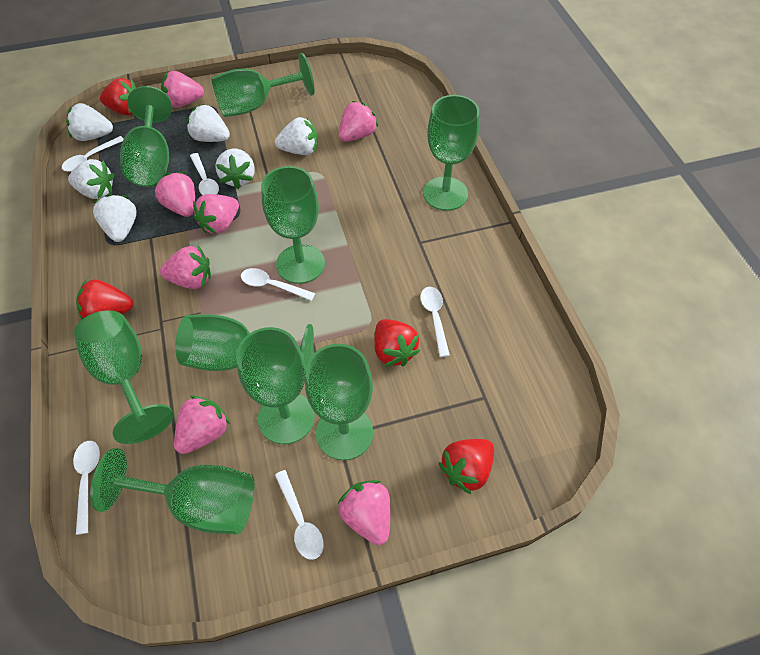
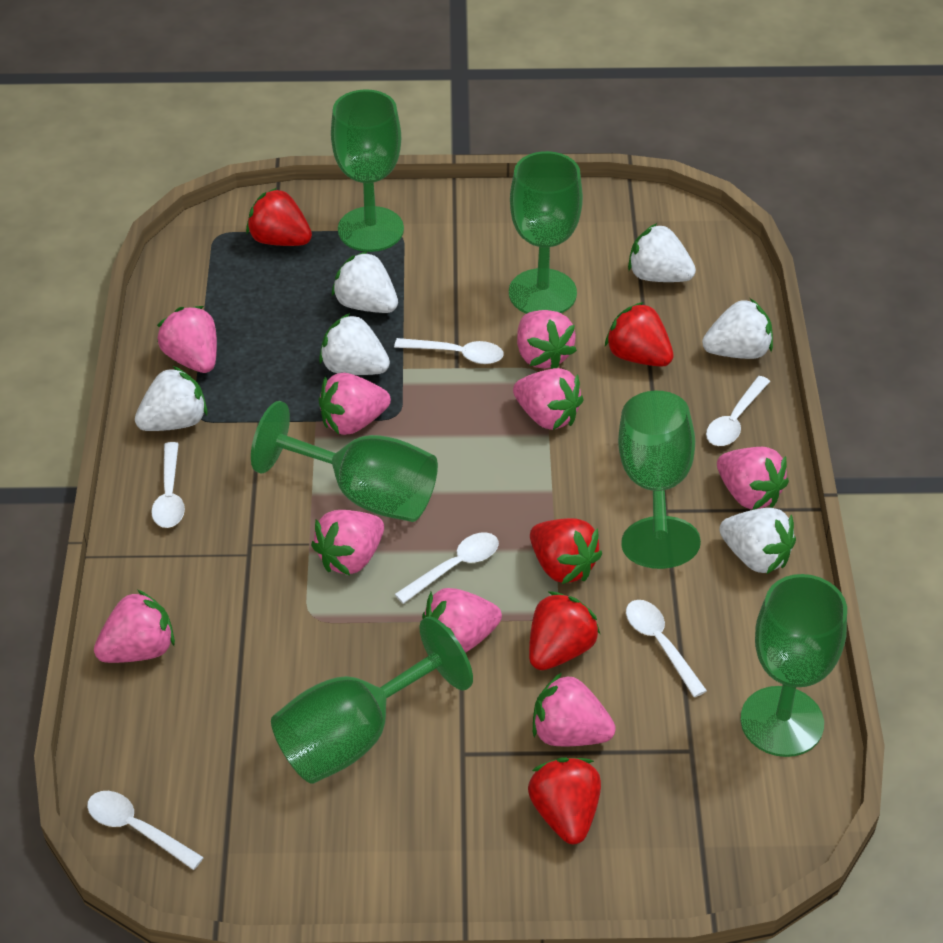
green goblet: [74,310,174,444] [90,448,254,535] [120,86,172,187] [175,314,314,371] [211,53,314,117] [236,327,315,444] [261,166,325,284] [305,344,373,460] [423,95,479,211] = 9 -> [251,401,438,522] [271,616,473,784] [331,89,404,252] [509,151,583,314] [618,391,701,569] [740,574,847,757] = 6
pink strawberry: [153,172,195,217] [160,246,211,289] [161,71,204,108] [174,396,230,454] [193,194,239,234] [338,480,391,545] [339,101,378,142] = 7 -> [94,590,175,663] [157,306,217,373] [311,510,384,575] [319,373,391,435] [422,588,502,653] [513,368,584,430] [517,310,577,369] [533,673,616,746] [717,447,789,510] = 9
red strawberry: [76,279,133,320] [100,78,136,115] [374,319,420,366] [439,439,494,494] = 4 -> [246,188,312,246] [528,757,601,844] [529,592,600,670] [530,518,602,584] [605,302,674,367] = 5

